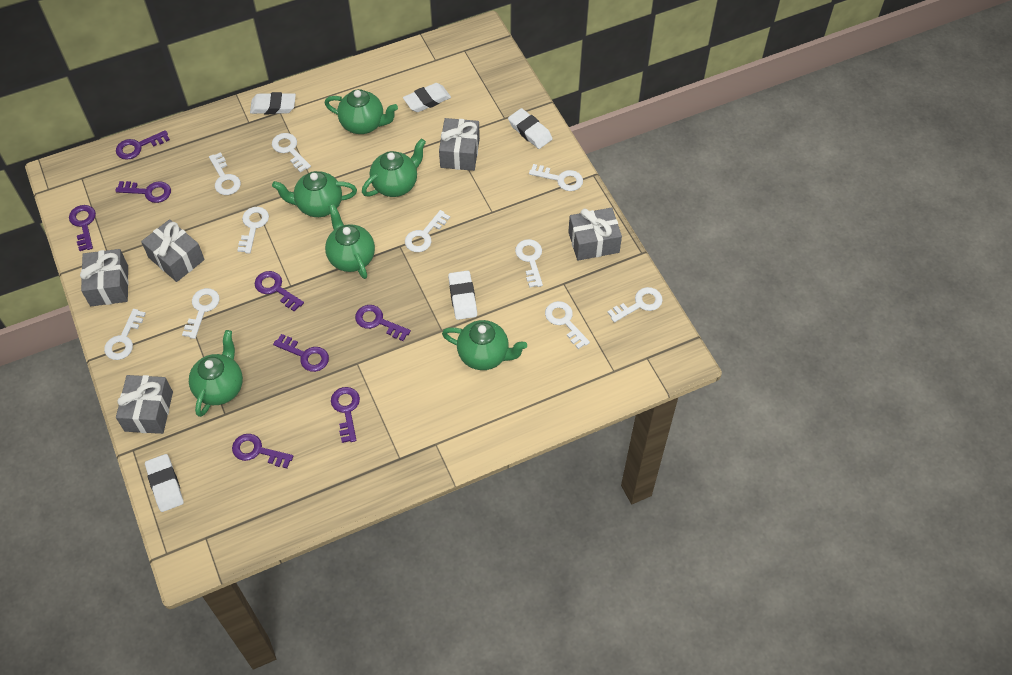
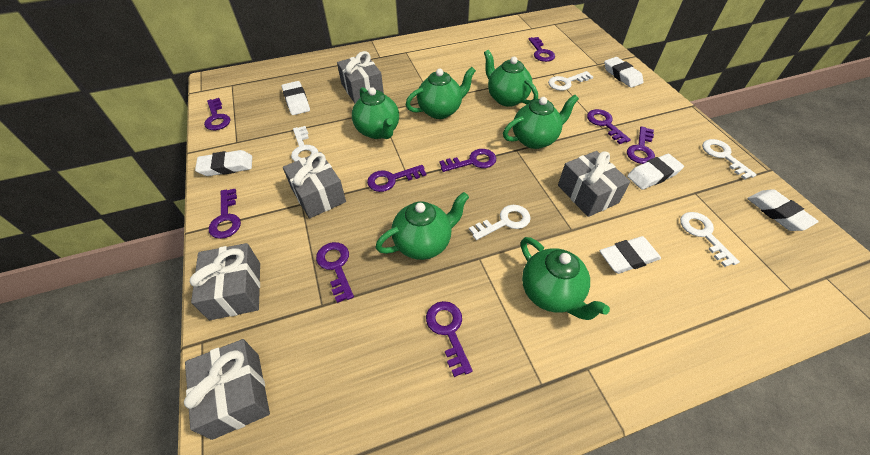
purple key: [69,205,96,251] [115,181,171,203] [116,130,170,160] [232,434,294,468] [254,271,304,312] [273,334,329,372] [331,387,360,443] [355,305,411,341] = 8 -> [204,98,230,130] [209,189,241,239] [316,242,354,303] [367,165,427,192] [426,301,473,377] [439,149,496,172] [529,37,555,62] [587,109,631,144] [627,126,655,164] = 9
white eraser: [145,454,184,512] [250,92,296,114] [403,83,451,112] [448,270,477,320] [508,108,552,149] = 5 -> [195,150,252,176] [282,81,310,115] [600,236,661,274] [604,57,643,88] [627,154,684,190] [747,189,819,231] = 6
white key: [104,309,146,360] [182,288,220,339] [209,152,241,195] [237,207,269,254] [272,133,311,172] [405,210,450,252] [515,239,543,288] [529,164,583,191] [545,301,590,349] [607,287,663,323] = 10 -> [291,126,318,162] [469,205,531,240] [548,71,593,91] [680,212,740,267] [702,139,757,180] = 5

